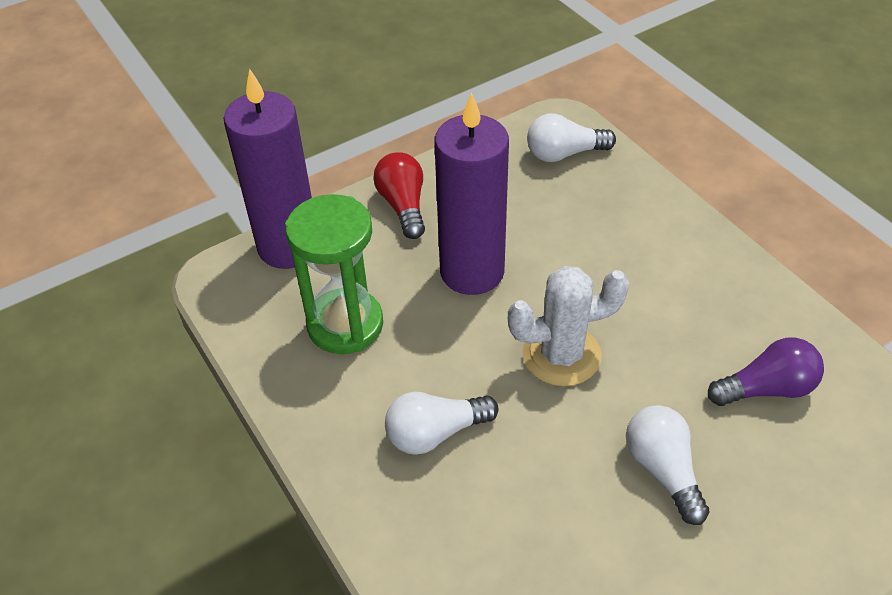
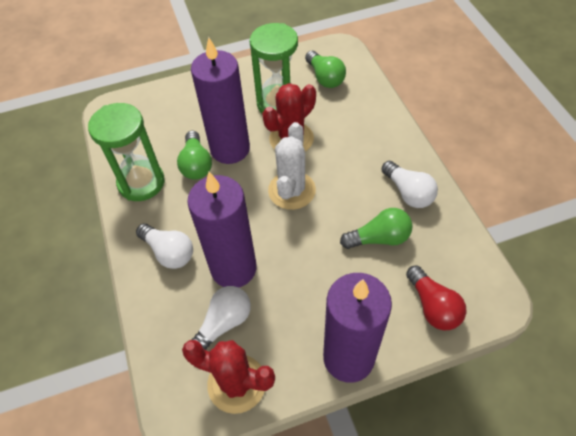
green hourglass: [285,194,383,354] = 1 -> [88,103,165,201] [250,23,298,113] = 2
green light bulb: none = 0 -> [177,131,212,180] [305,51,346,88] [340,208,413,249] = 3
purple candle: [224,69,312,269] [434,92,509,295] = 2 -> [187,172,257,287] [191,37,250,164] [323,273,392,383] = 3
purple light bulb: [708,337,824,406] = 1 -> none = 0
red cactus: none = 0 -> [182,340,275,414] [262,83,316,151] = 2

